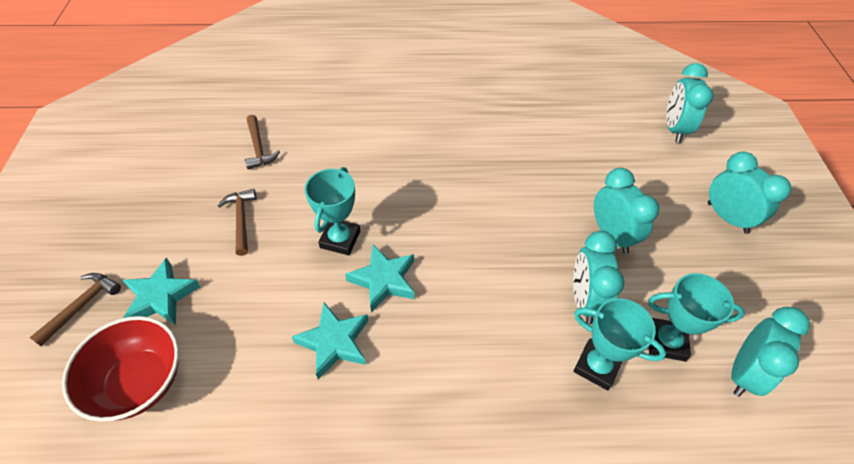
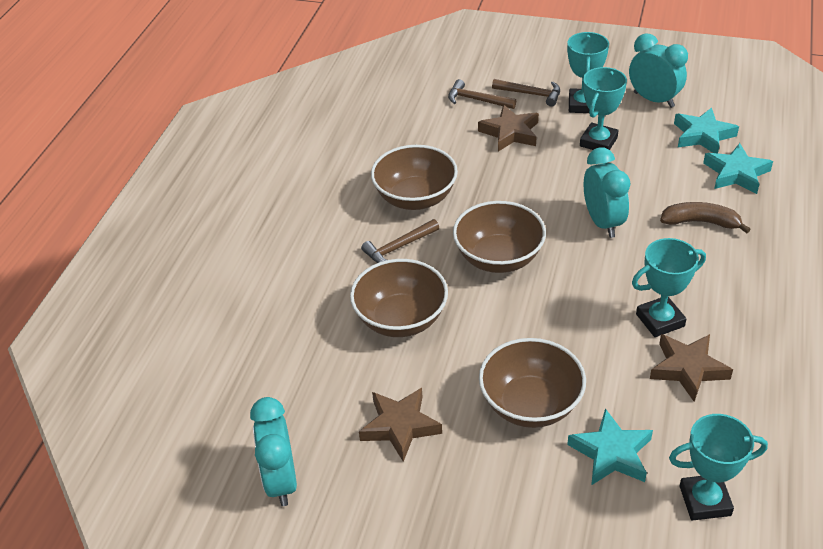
brown banana: none = 0 -> [660,202,751,233] = 1
brown bowl: none = 0 -> [350,259,448,337] [371,145,458,210] [453,201,546,273] [479,338,586,428] = 4
brown star: none = 0 -> [359,388,442,462] [478,105,539,151] [650,334,733,402] = 3
red bowl: [62,316,179,422] = 1 -> none = 0
turquoise clock: [573,231,624,324] [594,168,659,254] [666,63,713,143] [708,152,791,234] [731,307,810,397] = 5 -> [250,397,297,506] [584,147,631,238] [629,33,688,108] = 3
turquoise trophy: [305,167,360,255] [573,298,666,390] [648,273,745,361] = 3 -> [567,32,609,113] [580,67,627,150] [632,238,706,337] [669,414,768,521] = 4

